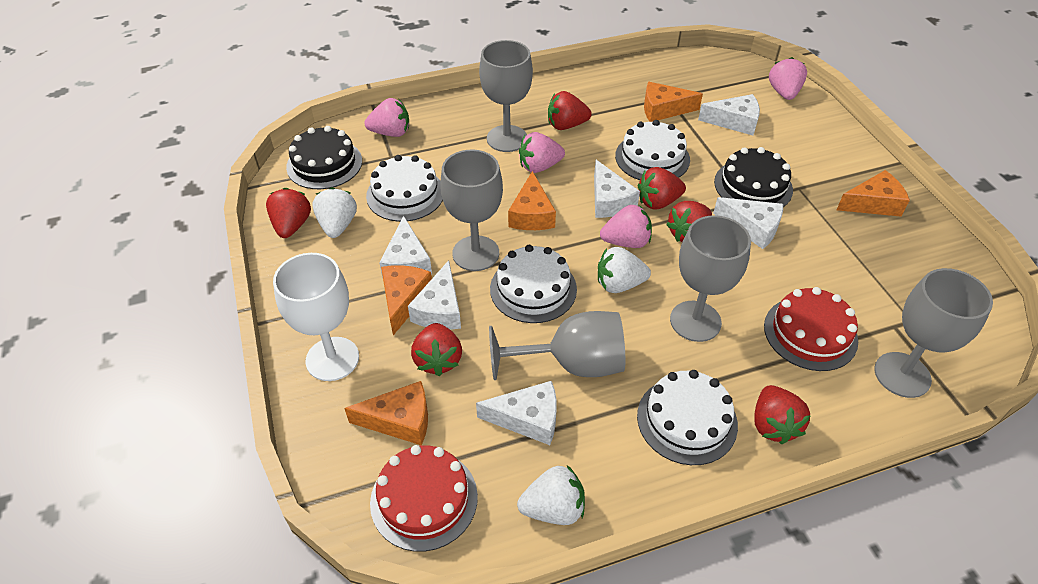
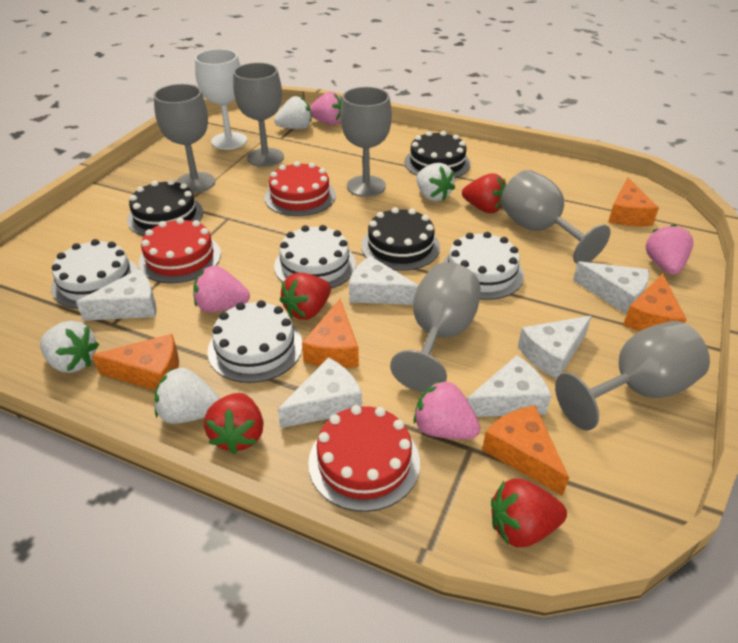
black cake: [286,126,362,189] [714,147,793,207] = 2 -> [127,179,203,236] [361,207,440,271] [404,131,471,178] = 3
grey goblet: [440,150,503,271] [479,40,533,152] [489,311,625,380] [670,215,751,342] [874,268,993,398] = 5 -> [153,84,215,193] [233,63,284,167] [340,87,392,197] [390,262,481,392] [501,170,611,264] [555,321,710,431] = 6
red cake: [370,445,478,552] [764,287,858,371] = 2 -> [139,218,221,283] [264,161,336,216] [308,405,420,512] = 3
red strawberry: [266,188,311,238] [411,323,462,376] [548,91,592,130] [638,167,686,210] [666,201,712,242] [754,385,811,444] = 6 -> [204,393,264,454] [280,273,331,320] [462,173,506,213] [491,478,567,547] = 4
white strawberry: [312,187,357,238] [517,465,585,525] [598,247,651,293] = 3 -> [40,321,99,373] [154,367,221,424] [274,96,312,129] [416,163,455,202] = 4

